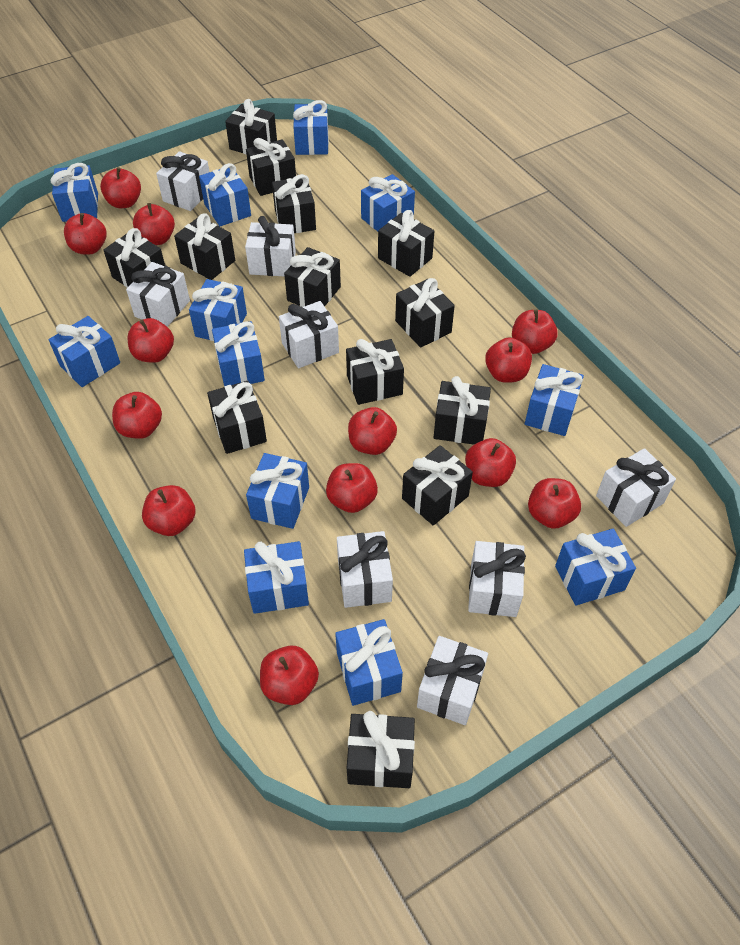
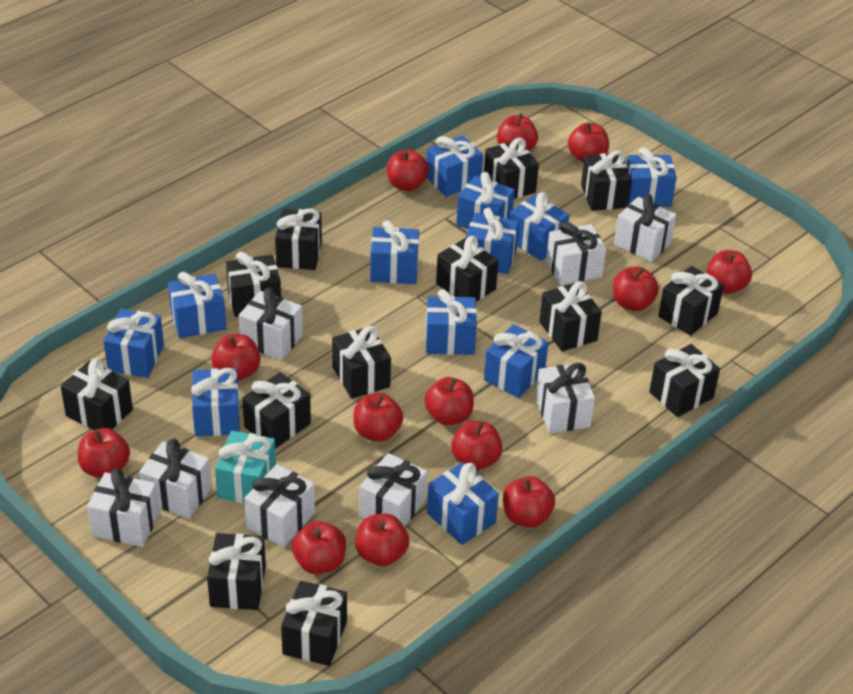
turquoise gift: none = 0 -> [215,431,276,503] = 1

